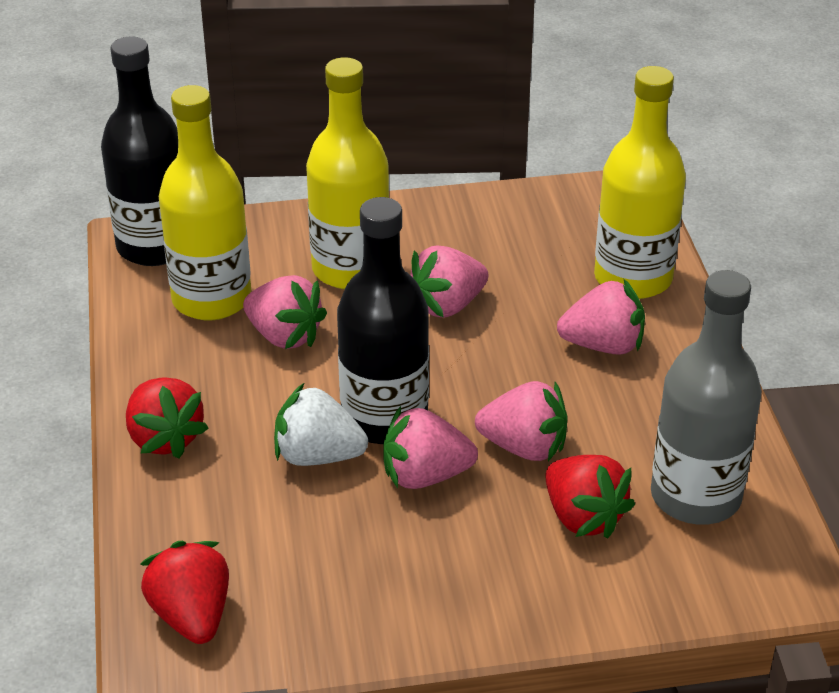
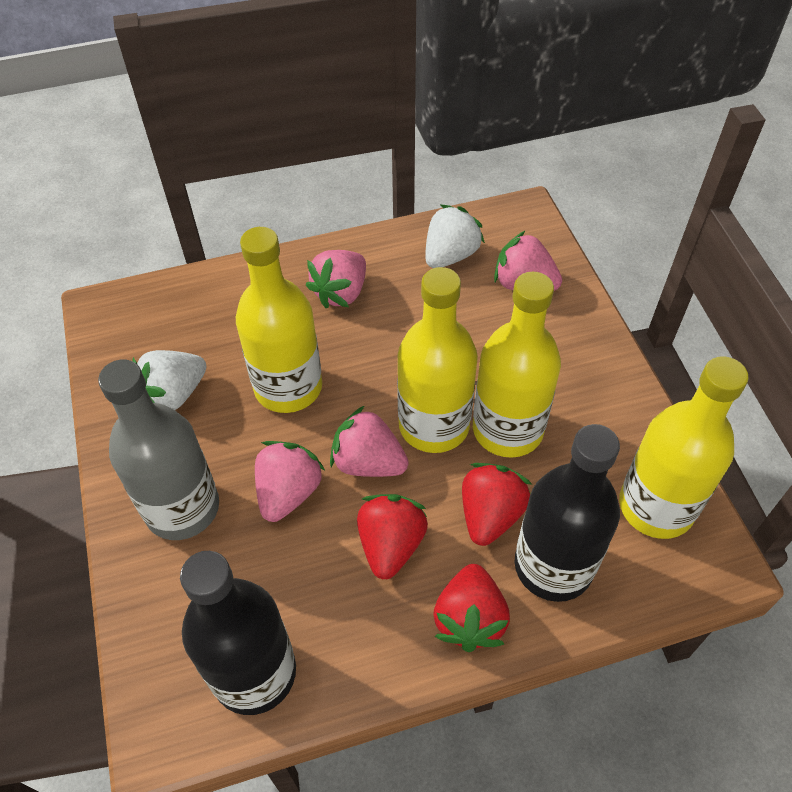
pink strawberry: [243,275,327,349] [383,406,478,489] [410,245,489,318] [475,381,568,461] [557,278,645,355] = 5 -> [255,441,326,522] [306,250,366,308] [330,406,409,477] [494,231,562,291] = 4
white strawberry: [274,383,368,466] = 1 -> [132,350,206,410] [425,205,485,268] = 2
yellow bottle: [159,85,251,320] [306,57,389,289] [594,66,686,299] = 3 -> [236,227,322,413] [397,267,478,453] [473,272,561,458] [619,356,748,539] = 4

